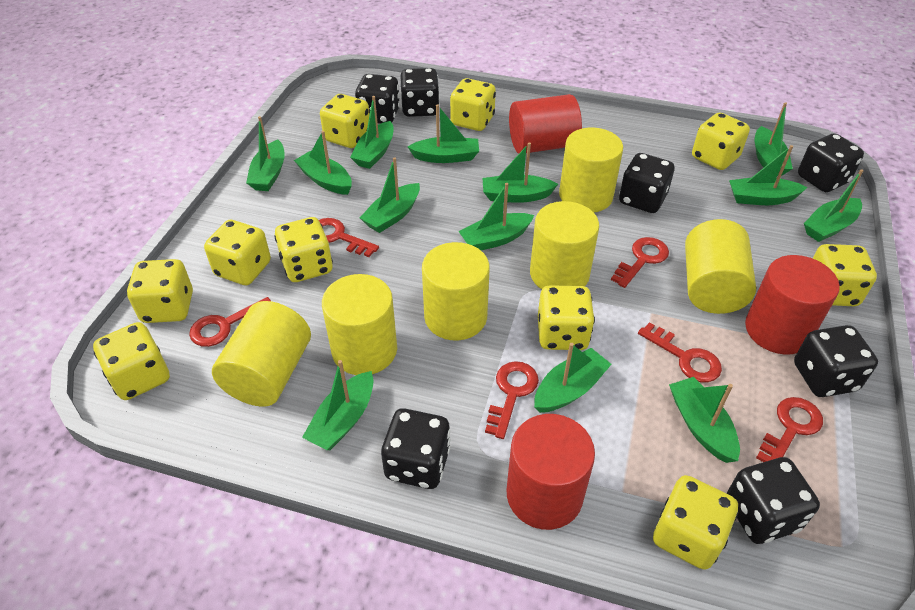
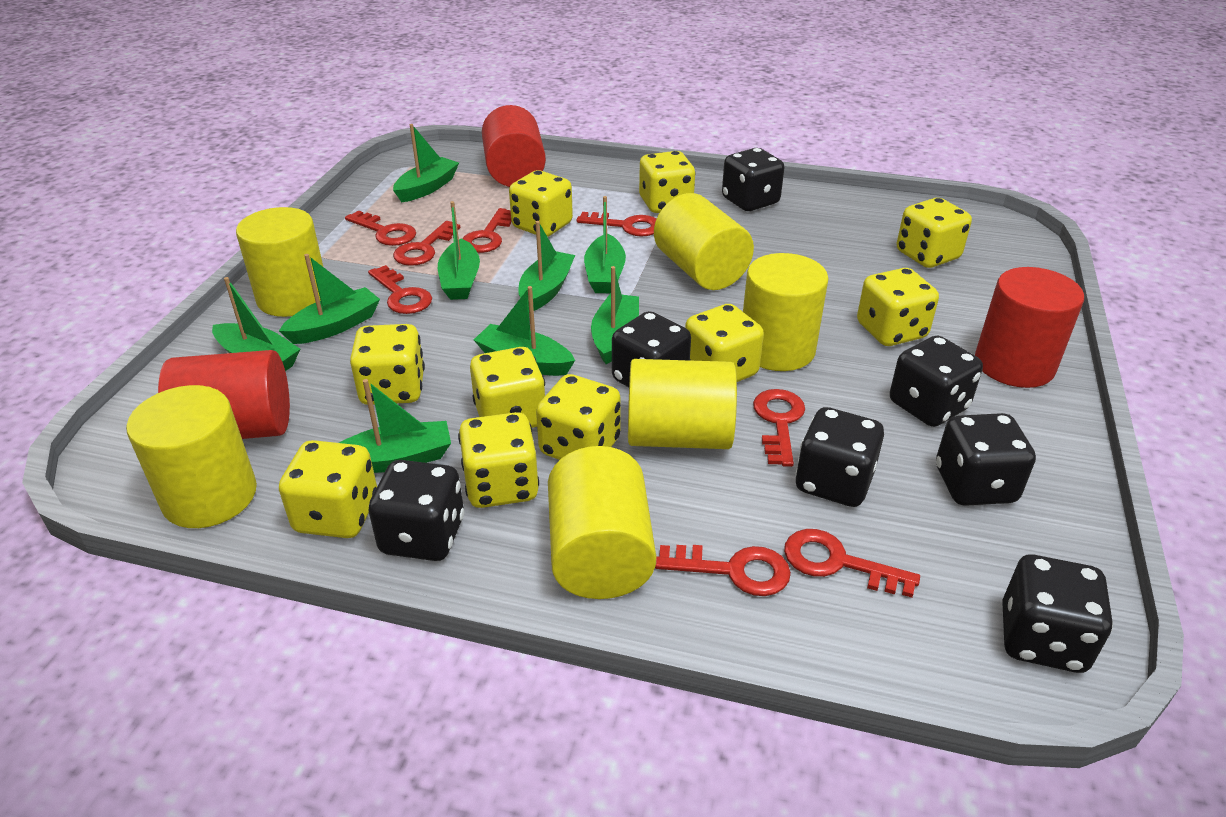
green boat: [246,116,285,191] [294,131,352,195] [302,360,373,450] [350,96,394,169] [360,157,420,233] [408,104,479,163] [458,183,534,250] [482,142,558,203] [534,343,612,413] [669,377,740,463] [729,145,808,205] [755,102,793,176] [804,169,863,242] = 13 -> [212,277,300,371] [279,254,380,344] [339,379,451,473] [393,124,459,202] [438,201,480,300] [474,286,575,376] [518,221,575,311] [584,196,626,293] [591,266,639,364] = 9
red key: [189,297,271,347] [319,218,379,257] [485,361,539,439] [611,237,669,288] [638,322,722,382] [756,397,823,462] = 6 -> [345,210,416,246] [368,265,432,314] [393,221,461,266] [462,208,511,253] [577,212,656,237] [655,545,791,596] [753,389,805,467] [784,529,920,598] = 8

